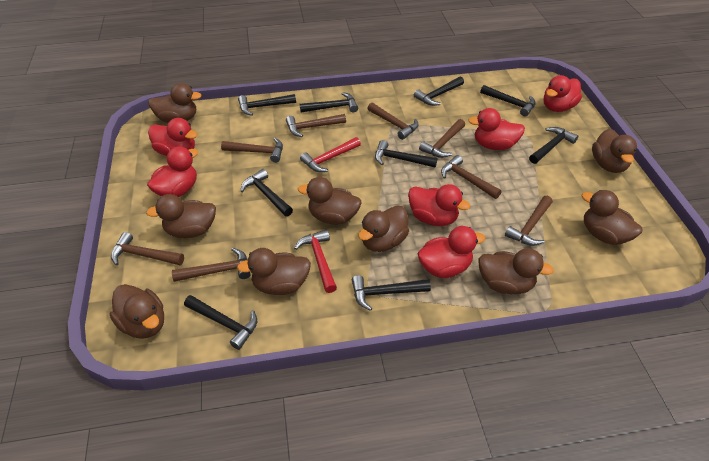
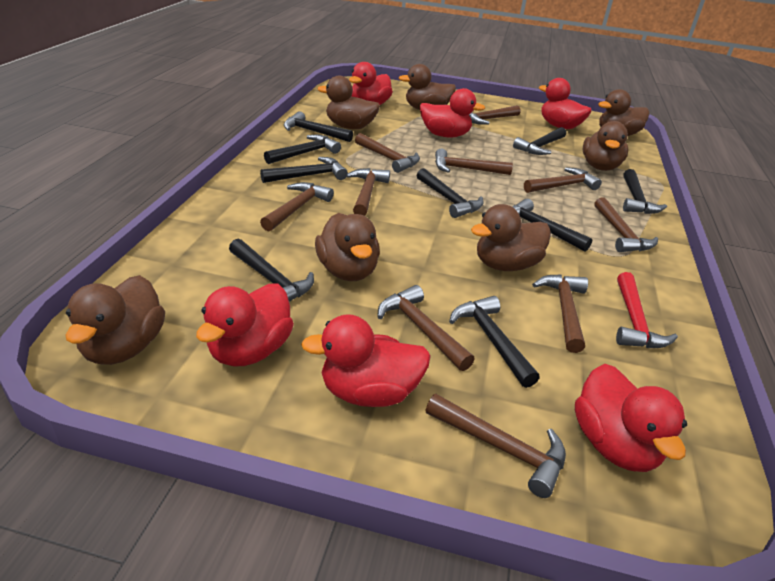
brown duck: [110,284,164,339] [146,194,216,238] [148,83,202,123] [237,248,311,295] [298,177,362,225] [358,205,409,252] [478,248,554,294] [582,190,642,245] [592,129,637,173] = 9 -> [66,275,165,365] [315,213,380,281] [317,76,380,129] [399,64,456,110] [471,204,551,271] [582,121,628,171] [598,89,649,136] = 7
brown hammer: [111,232,184,265] [172,248,251,282] [221,138,283,163] [286,114,346,137] [367,103,419,140] [419,119,465,158] [441,155,501,199] [505,196,553,246] = 8 -> [260,182,334,231] [346,168,390,216] [355,133,420,173] [377,285,475,371] [426,394,566,498] [435,149,513,175] [469,105,521,125] [524,167,602,193] [532,274,588,353] [594,197,658,252] = 10
red hammer: [294,230,337,293] [300,137,361,172] = 2 -> [616,272,678,348] = 1

